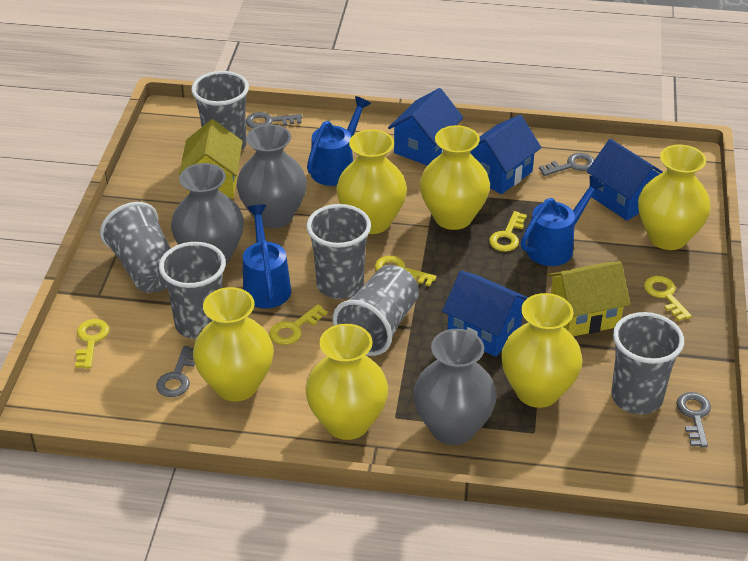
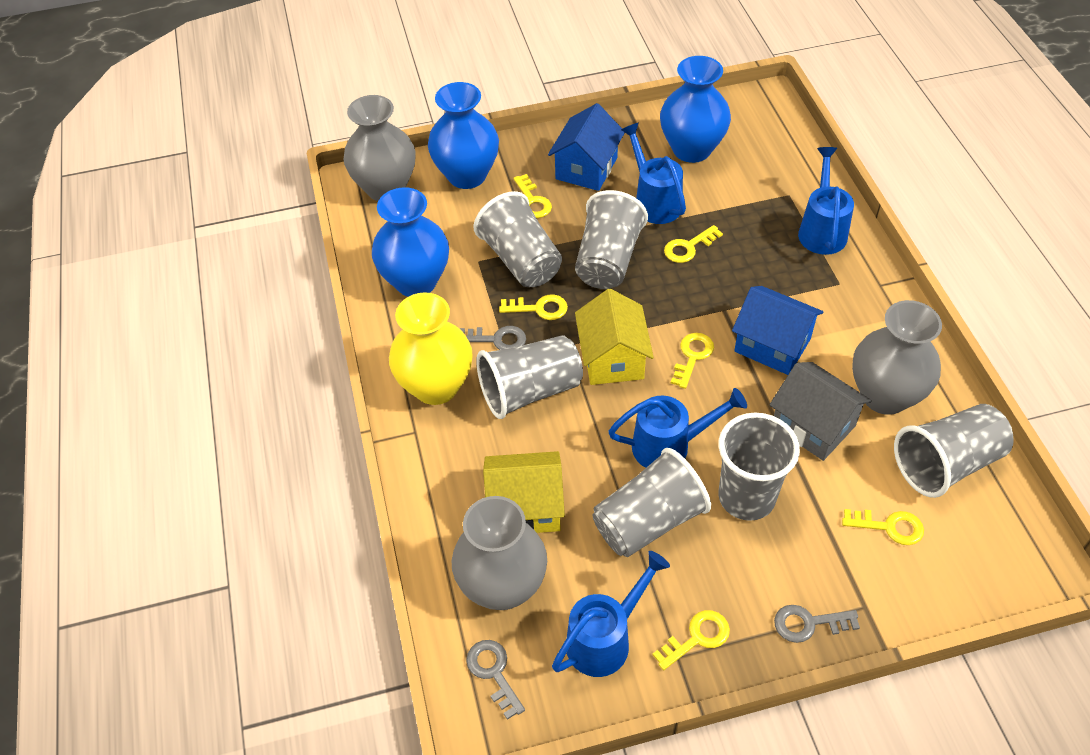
blue house: [388,88,463,166] [442,271,528,357] [470,115,542,194] [587,139,663,221] = 4 -> [548,103,625,191] [732,286,824,375] = 2
blue vase: none = 0 -> [372,187,449,297] [428,82,499,189] [660,56,731,163] = 3
blue watering can: [243,204,291,308] [307,96,371,186] [521,176,605,266] = 3 -> [552,551,670,677] [608,388,747,468] [621,123,686,224] [798,147,854,255] = 4
grey house: none = 0 -> [769,362,872,461] = 1
grey key: [156,346,195,397] [246,112,302,128] [539,153,594,176] [676,392,711,447] = 4 -> [459,326,526,350] [466,640,525,720] [774,605,860,643] = 3
yellow key: [75,319,109,369] [269,304,328,345] [375,256,437,286] [489,211,527,252] [644,276,692,321] = 5 -> [499,294,568,320] [514,174,552,218] [653,610,730,670] [664,225,723,263] [671,333,714,389] [842,509,924,545] = 6
yellow vase: [193,287,274,402] [305,324,388,440] [336,129,407,234] [420,125,490,230] [501,293,582,408] [638,145,711,250] = 6 -> [389,292,473,405] = 1

